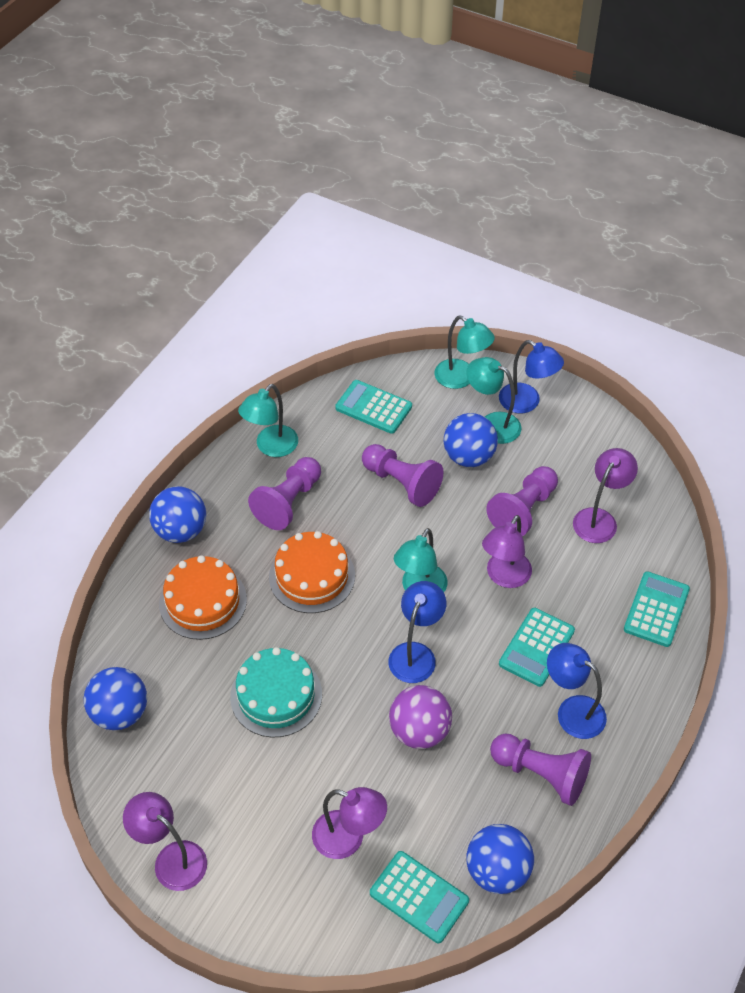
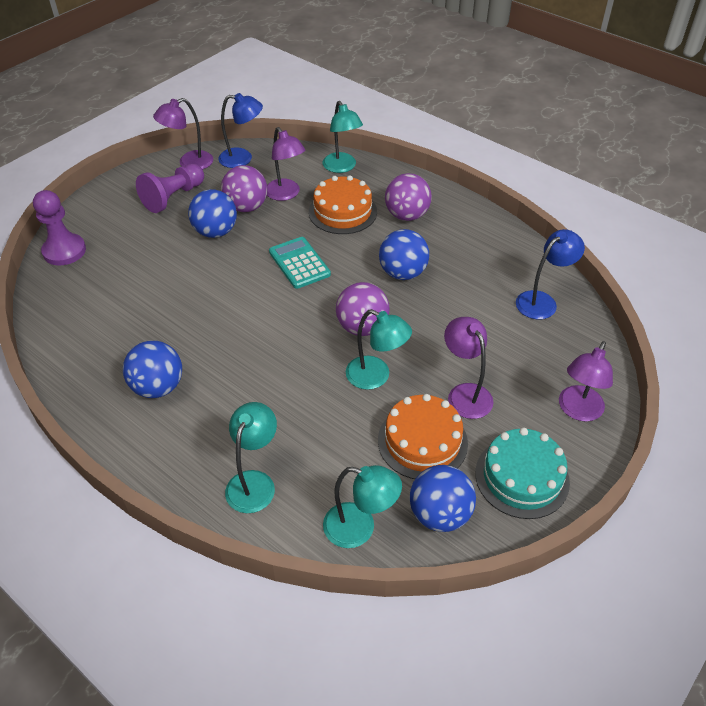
blue lamp: [389,581,446,683] [499,340,564,413] [547,643,607,739] = 3 -> [218,93,263,168] [516,229,585,319] = 2
purple ball: [389,685,452,749] = 1 -> [221,165,268,212] [336,282,390,336] [385,173,432,221] = 3
purple pawn: [248,457,321,530] [362,444,443,507] [486,466,558,537] [490,733,591,806] = 4 -> [33,190,86,266] [136,164,204,213] = 2
turquoise calculator: [335,380,412,434] [370,851,469,943] [499,608,575,687] [624,571,690,647] = 4 -> [269,237,331,289] = 1

